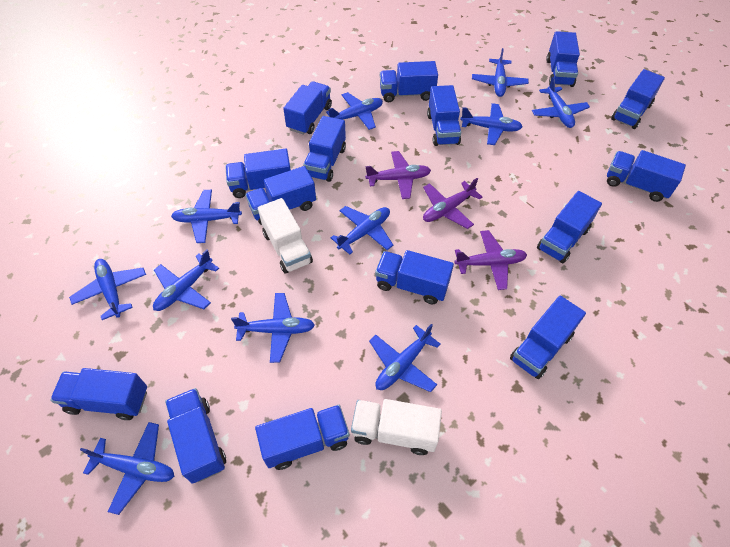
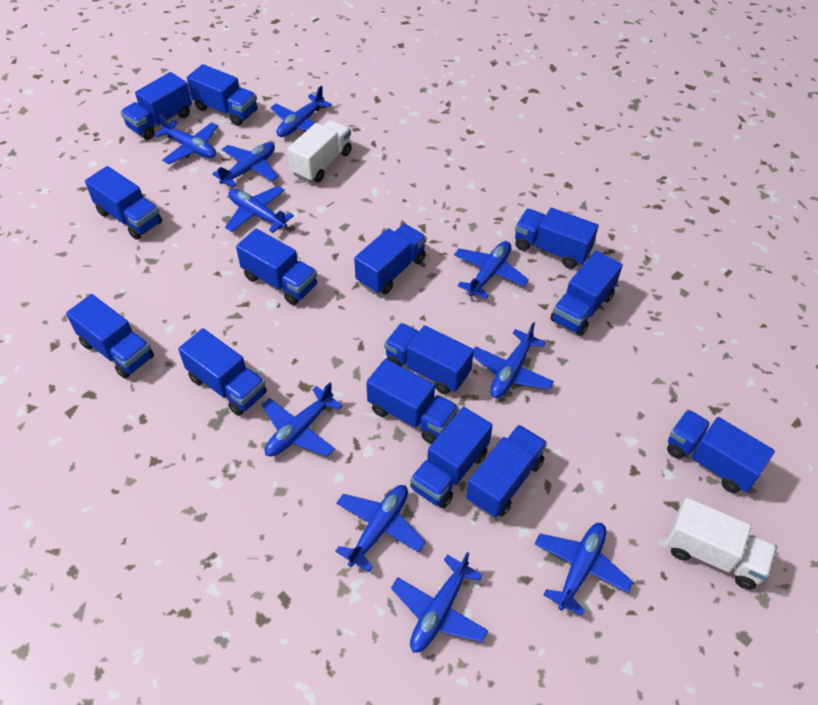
blue plane: [69,259,146,320] [80,422,174,515] [153,250,219,311] [171,190,242,243] [231,293,315,363] [326,92,383,130] [331,206,393,255] [369,324,441,392] [460,103,523,145] [472,48,529,97] [532,77,590,128] = 11 -> [154,114,218,164] [212,142,279,187] [225,186,294,233] [262,382,343,457] [270,86,332,137] [335,485,426,572] [391,552,488,653] [454,241,529,299] [473,322,554,398] [534,523,633,616] = 10
blue truck: [50,368,147,420] [165,388,226,484] [225,149,291,198] [245,166,316,225] [255,405,350,470] [283,81,332,135] [303,116,346,182] [375,250,454,304] [380,61,438,102] [427,85,461,146] [510,296,586,379] [537,191,602,263] [546,31,580,87] [607,150,686,202] [611,69,665,129] = 15 -> [66,294,154,379] [85,166,162,239] [120,72,192,140] [178,328,267,416] [187,64,257,126] [236,229,317,305] [354,224,426,294] [366,359,459,444] [384,323,474,394] [410,407,493,508] [466,425,547,518] [515,208,598,269] [550,251,623,336] [667,410,775,493] = 14
purple plane: [365,151,431,199] [423,178,482,229] [454,230,527,290] = 3 -> none = 0

